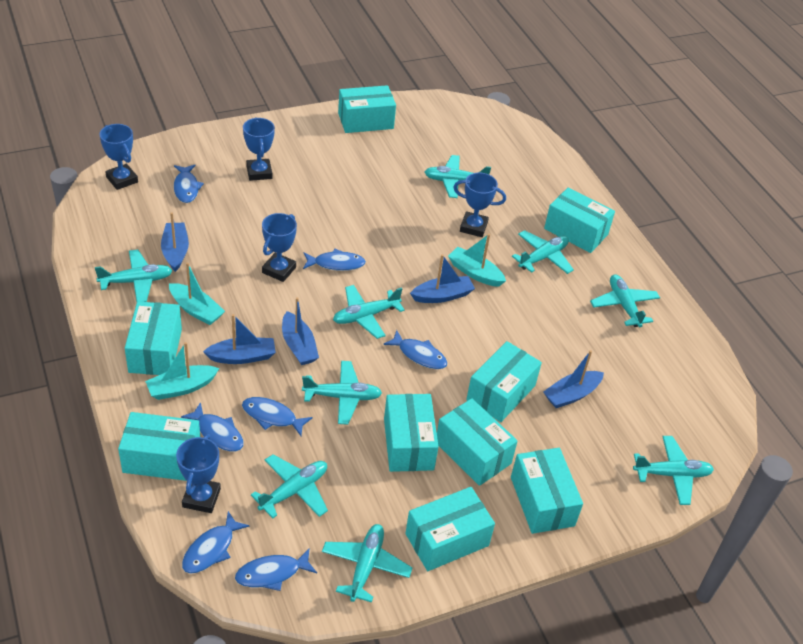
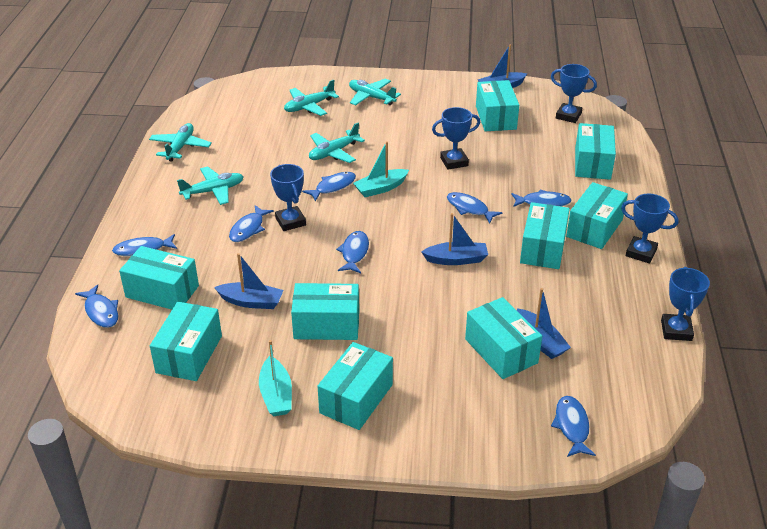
blue boat: [161,212,189,272] [203,314,276,364] [282,297,319,365] [410,254,475,303] [543,350,604,408] = 5 -> [214,253,284,309] [421,213,488,265] [478,44,527,88] [517,288,571,359] = 4
blue fish: [174,165,204,203] [181,402,243,452] [182,511,250,574] [235,549,317,591] [242,397,313,436] [303,249,366,271] [383,330,448,369] = 7 -> [75,284,118,328] [112,234,177,256] [229,205,274,242] [302,172,356,202] [336,231,369,273] [447,192,503,223] [511,189,571,207] [551,396,596,457] = 8
turquoise boat: [145,342,219,400] [169,263,225,325] [448,234,506,287] = 3 -> [259,340,292,416] [353,141,409,197] = 2
turquoise plane: [95,250,173,302] [251,454,328,518] [302,361,382,425] [322,524,412,603] [333,285,405,339] [425,155,491,198] [512,230,574,274] [590,274,660,327] [633,436,714,505] = 9 -> [149,123,212,162] [177,166,244,205] [284,80,339,116] [309,123,365,163] [349,79,401,106] = 5

